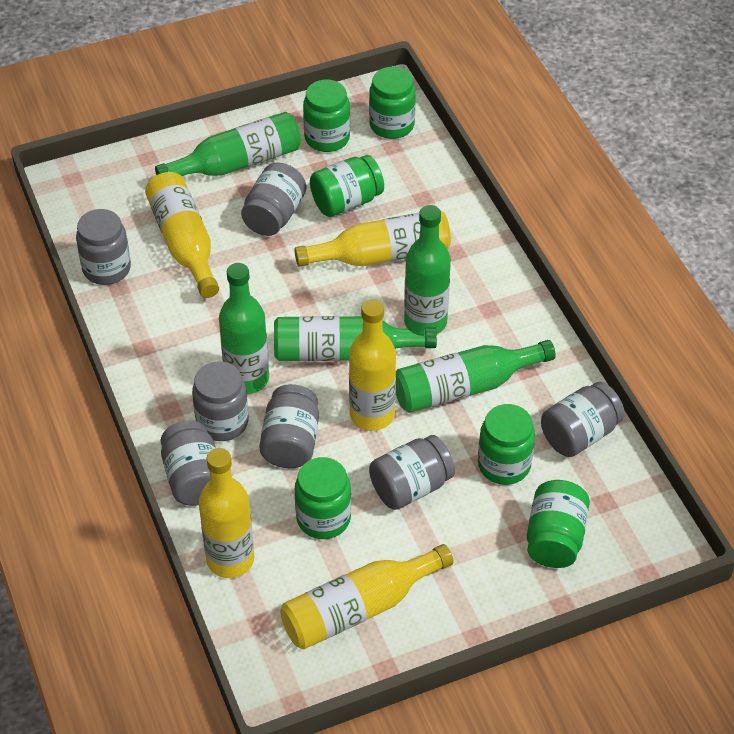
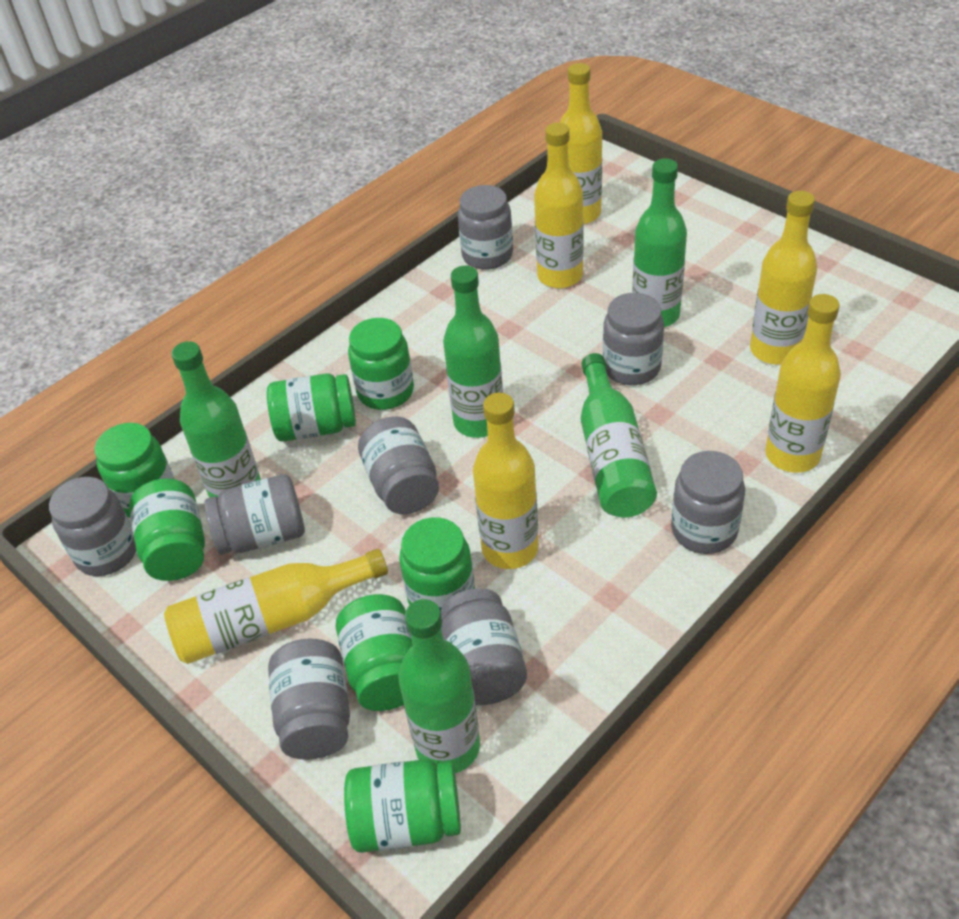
green jar: [295,457,351,539] [303,80,350,152] [310,155,384,217] [369,67,416,139] [478,404,535,485] [527,480,590,568] = 6 -> [94,423,174,518] [129,479,205,581] [267,373,356,442] [336,594,413,711] [344,759,461,853] [348,318,414,410] [399,517,475,611] = 7
grey jar: [76,209,131,285] [160,420,216,506] [192,361,249,441] [241,162,306,236] [259,384,319,468] [369,435,455,510] [541,382,625,457] = 7 -> [49,477,136,576] [205,474,305,555] [268,638,350,760] [358,416,439,514] [441,588,527,705] [458,185,513,270] [603,293,664,385] [671,451,745,554] = 8
yellow bottle: [145,172,219,298] [199,448,254,578] [280,544,454,649] [294,210,451,267] [349,299,396,431] = 5 -> [164,549,388,664] [473,393,539,569] [534,123,584,289] [560,63,602,224] [750,191,817,365] [765,294,841,473] = 6

